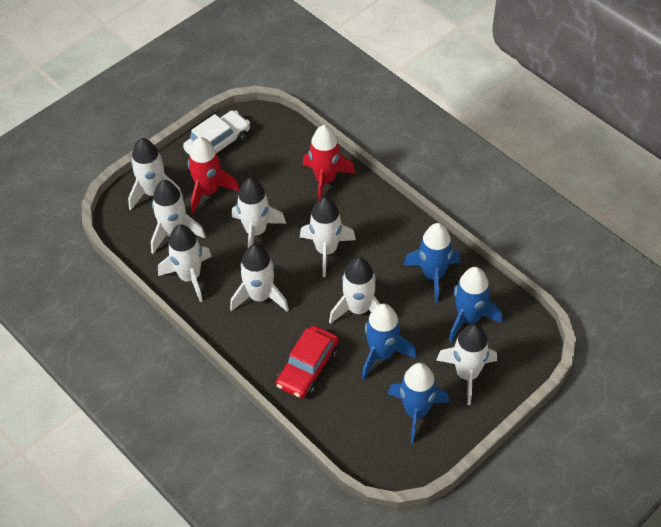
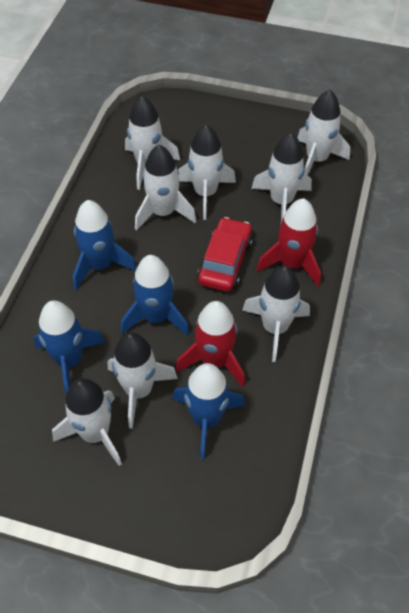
white car: [183,110,250,154] = 1 -> none = 0

